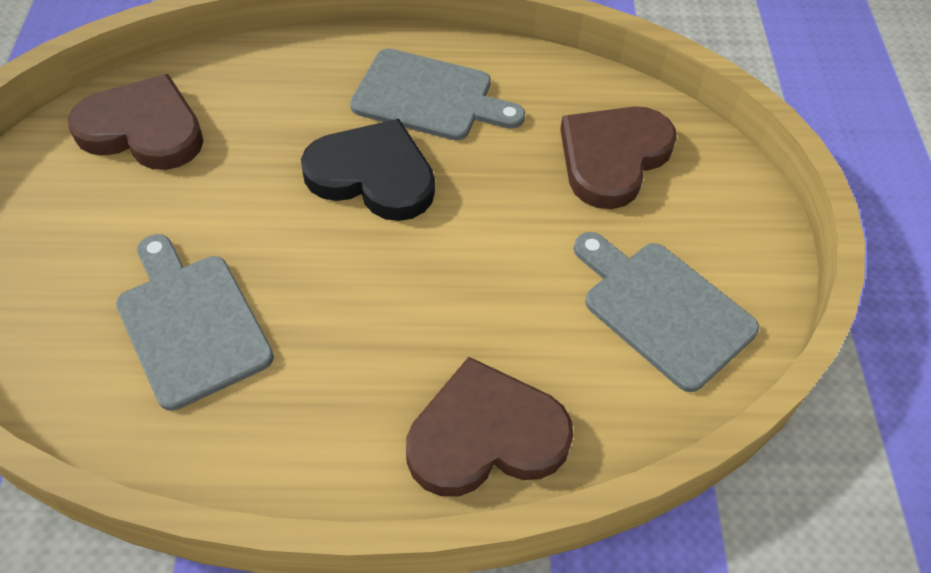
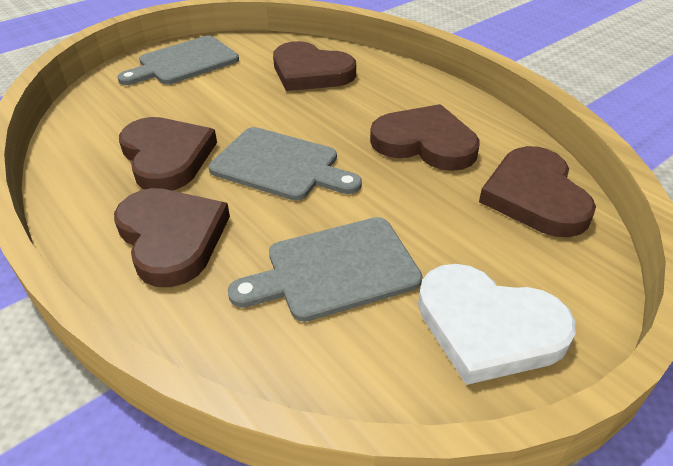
black heart: [301,119,435,221] = 1 -> none = 0
brown heart: [68,74,203,170] [406,357,574,497] [560,106,677,209] = 3 -> [114,188,230,287] [119,117,217,191] [273,41,356,91] [370,104,480,171] [479,146,596,237] = 5
white heart: none = 0 -> [418,264,576,385] = 1

